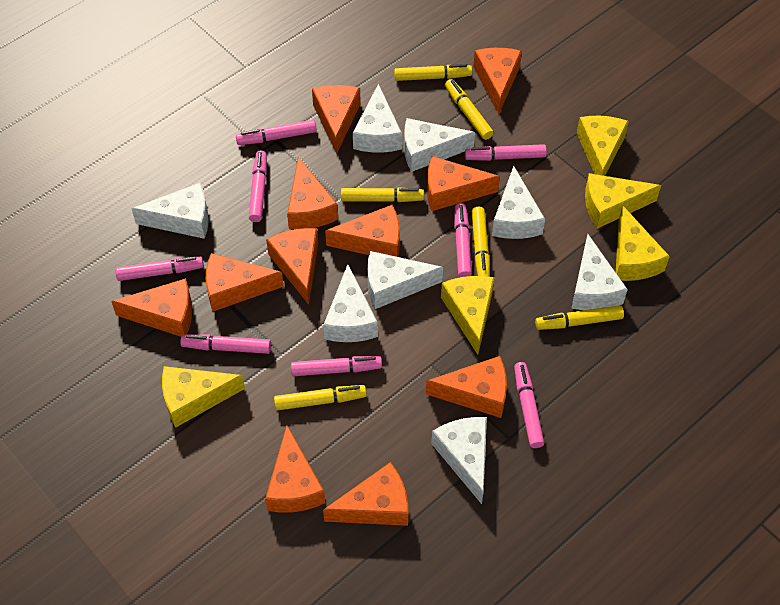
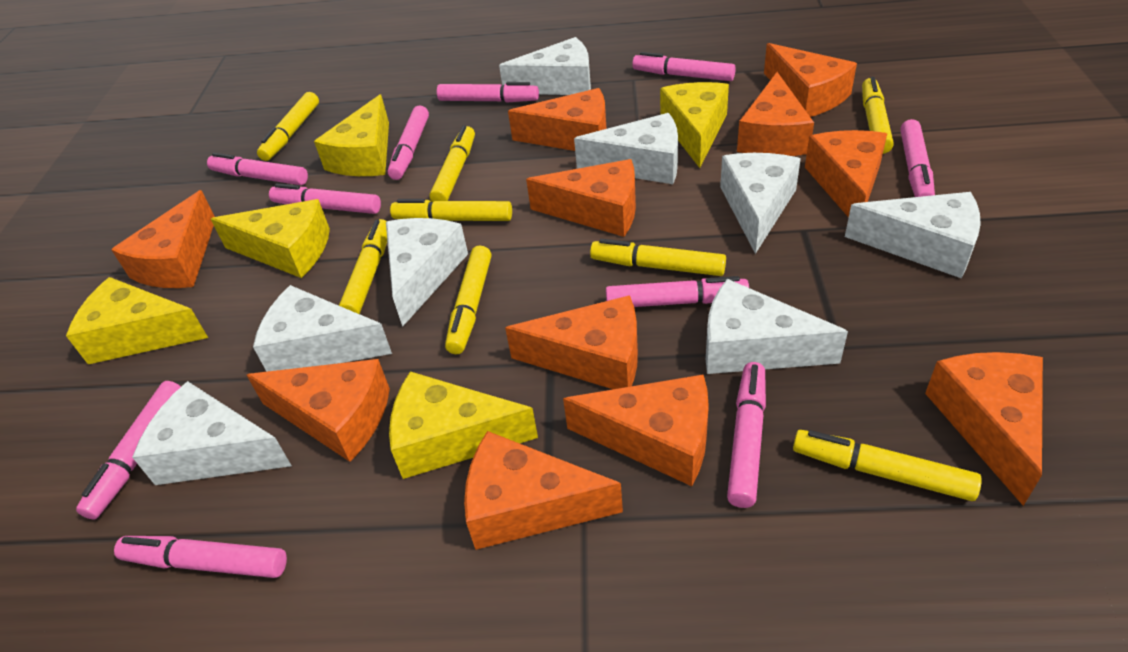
pink marker: [116,257,204,281] [180,335,271,354] [236,120,317,145] [249,150,267,222] [291,356,382,376] [454,203,472,277] [465,144,547,161] [514,362,544,448] = 8 -> [76,381,181,519] [114,536,287,578] [207,153,308,185] [269,183,381,214] [388,106,429,180] [437,82,539,103] [606,276,749,307] [632,52,736,81] [727,362,766,508] [900,119,935,197] = 10
yellow marker: [274,385,367,411] [341,187,424,202] [394,64,472,81] [445,79,494,140] [471,207,490,277] [535,305,624,330] = 6 -> [257,92,319,161] [339,219,387,314] [390,199,512,221] [429,126,475,202] [445,246,491,354] [590,239,726,276] [793,430,982,501] [862,77,894,154] = 8

